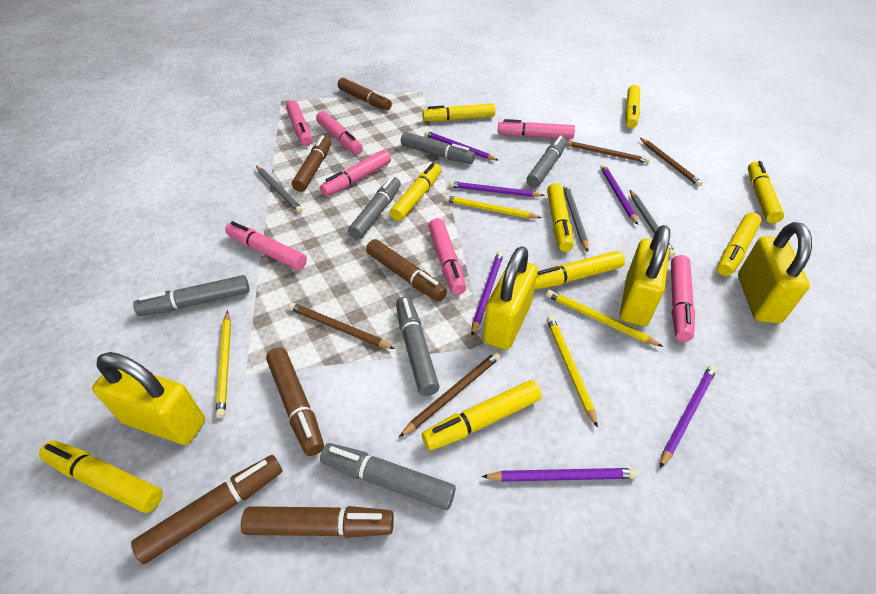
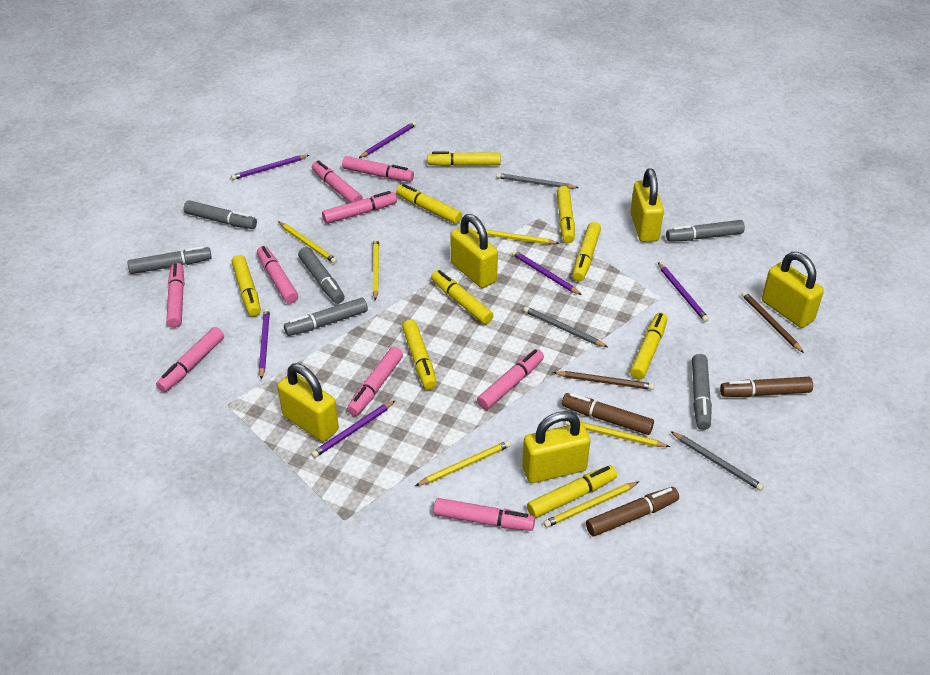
brown marker: [131,455,282,564] [241,506,394,538] [266,348,324,456] [292,135,331,192] [338,78,392,110] [366,239,447,301] = 6 -> [562,393,654,435] [586,487,679,536] [720,377,813,397] = 3
brown pencil: [289,303,395,349] [399,352,500,437] [566,141,650,164] [640,138,703,187] = 4 -> [553,371,654,390] [741,291,804,353] = 2
pink marker: [225,221,307,270] [286,101,312,146] [316,111,363,155] [320,150,391,196] [428,218,466,295] [498,119,575,139] [671,255,695,342] = 7 -> [156,327,224,392] [166,263,184,328] [257,246,298,304] [312,160,363,203] [322,191,397,224] [342,156,414,182] [347,347,403,416] [433,498,535,531] [477,349,544,410] = 9
yellow padlock: [92,352,205,445] [483,246,538,350] [620,225,670,326] [738,222,812,323] = 4 -> [277,364,339,442] [450,214,498,288] [522,411,590,483] [630,168,664,242] [762,252,824,328] = 5
yellow pencil: [216,311,231,418] [444,195,542,218] [546,290,663,347] [547,316,598,428] = 4 -> [278,221,337,264] [373,238,379,301] [415,440,511,486] [473,228,560,245] [543,482,639,528] [565,421,670,447] = 6

